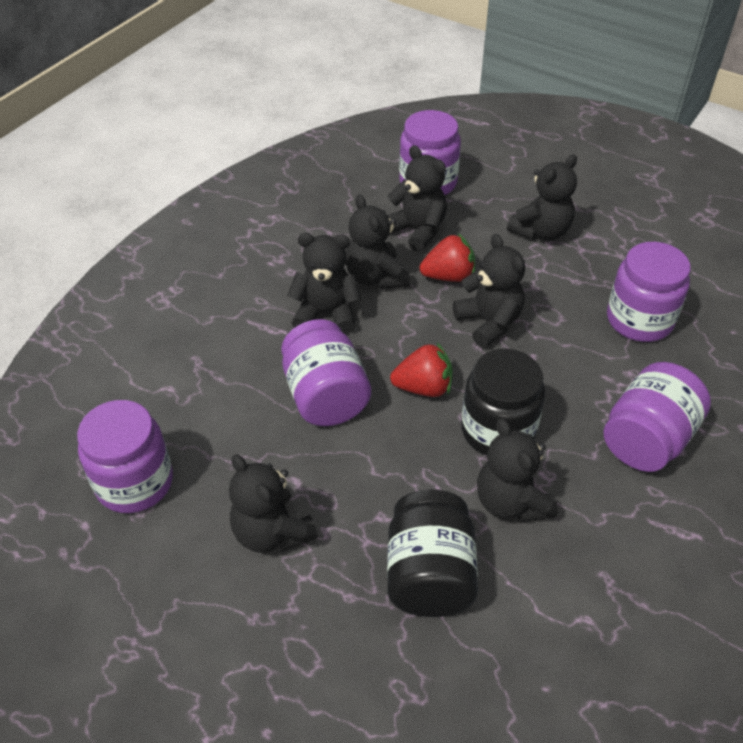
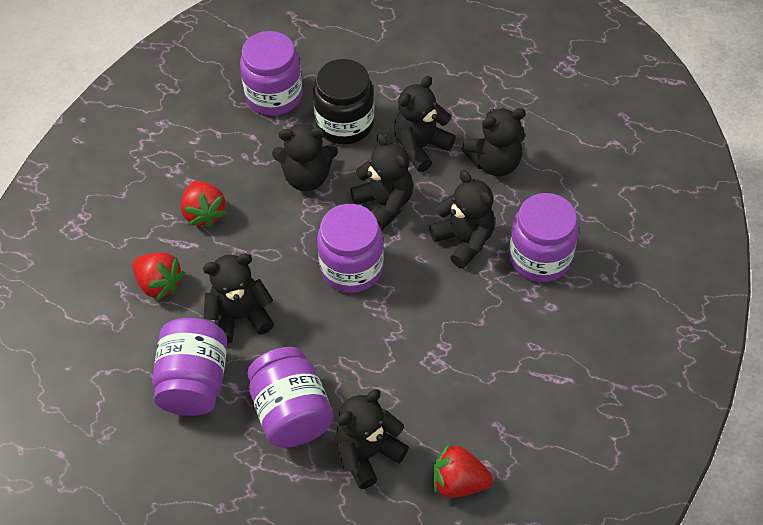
black jar: [387,489,478,617] [461,349,545,455] = 2 -> [313,59,374,145] = 1
red strawberry: [390,342,453,397] [420,233,475,282] = 2 -> [132,253,185,301] [181,181,227,228] [433,443,493,498] = 3

